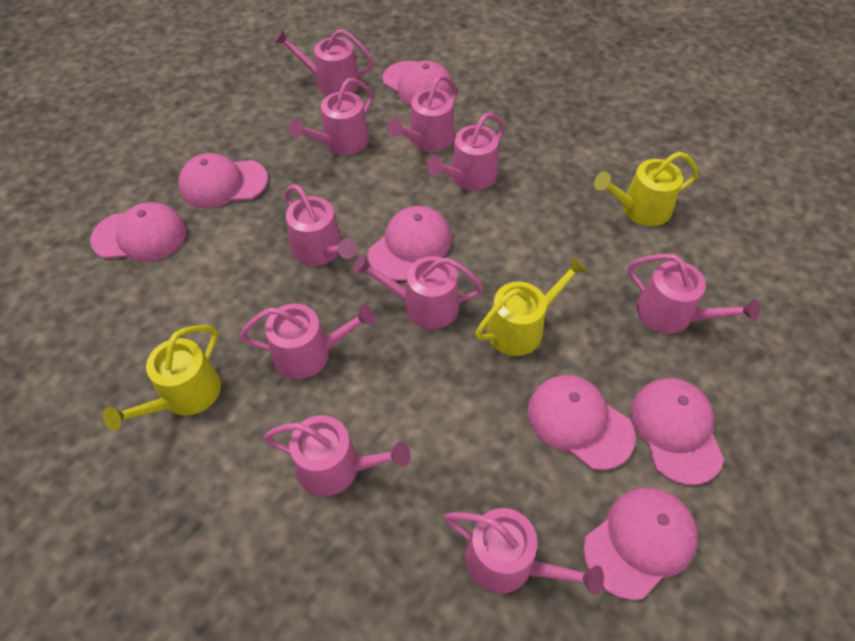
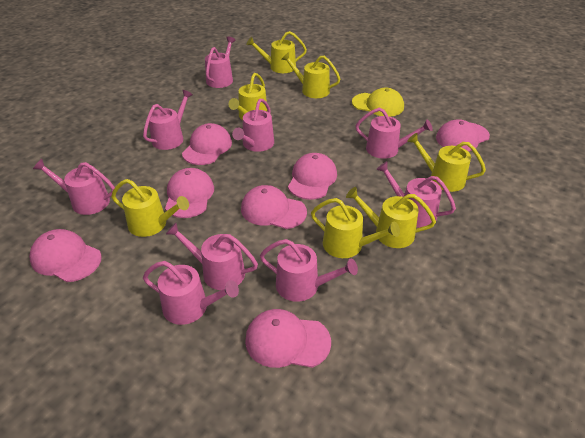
pink watering can: [240,304,375,379] [264,415,410,496] [274,29,374,95] [285,184,357,266] [289,78,373,155] [353,254,484,329] [387,75,458,152] [427,113,505,190] [444,508,604,595] [628,254,760,334] = 10 -> [33,159,115,215] [143,90,193,150] [143,261,239,325] [166,223,258,290] [205,37,236,88] [232,99,274,152] [260,239,358,302] [355,108,433,159] [376,161,456,228] = 9
yellow cap: none = 0 -> [352,88,404,117] = 1
yellow watering can: [103,325,221,431] [475,256,588,356] [594,152,699,226] = 3 -> [111,179,189,237] [228,73,267,120] [246,31,307,73] [281,53,340,98] [311,198,400,258] [346,187,436,248] [407,133,486,192] = 7

